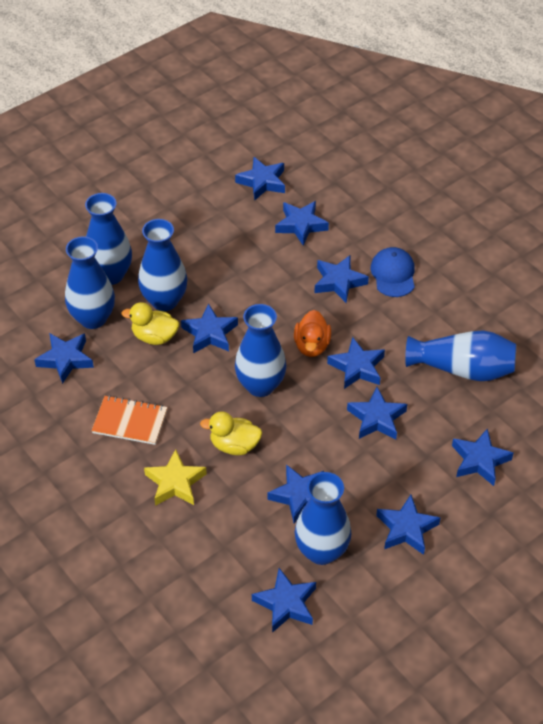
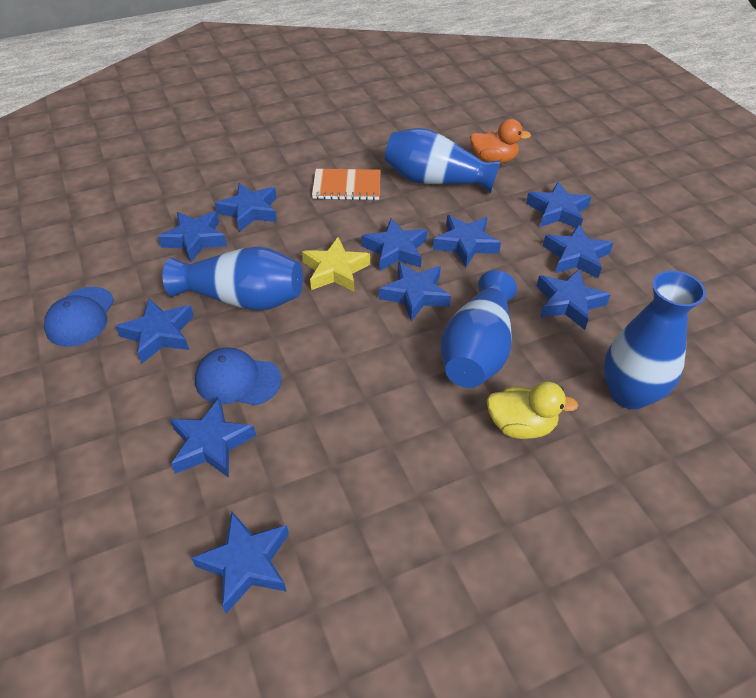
blue cap: [371,247,415,297] = 1 -> [44,287,114,347] [195,347,282,405] = 2
blue vase: [65,237,115,329] [85,193,132,285] [138,219,188,311] [235,304,286,397] [295,472,352,565] [405,330,516,381] = 6 -> [163,247,303,311] [385,128,501,193] [440,270,517,388] [604,270,706,409] = 4
yellow duck: [121,302,179,345] [200,411,262,455] = 2 -> [486,381,578,439] = 1

